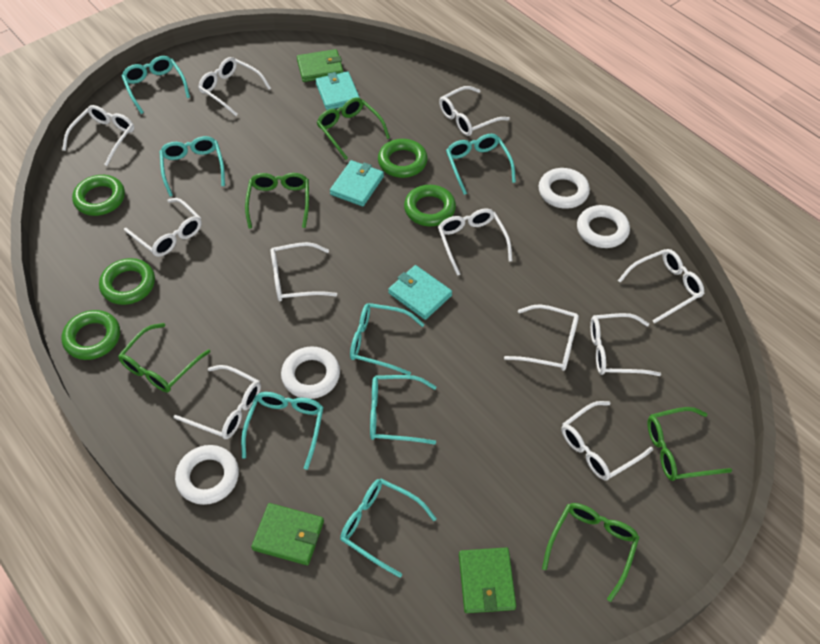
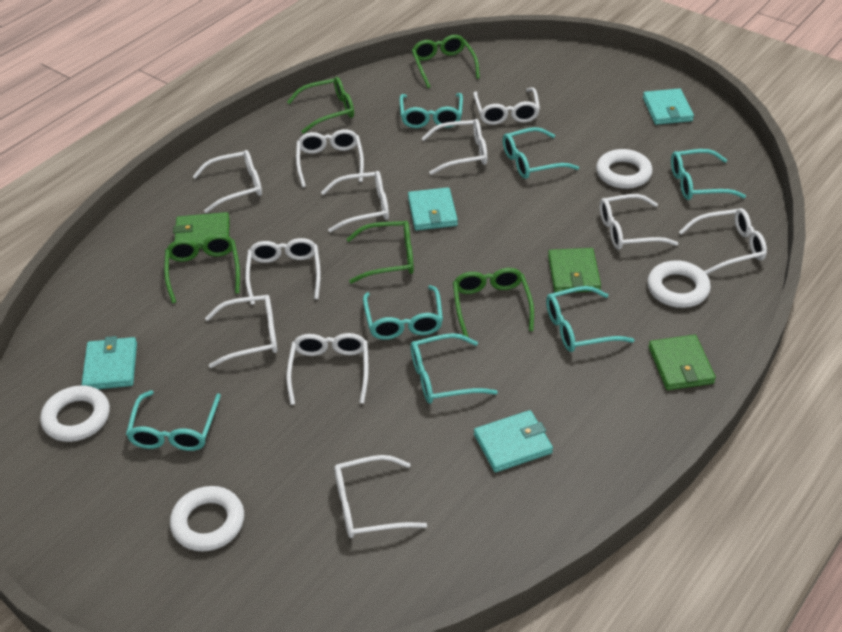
green ring: [62,310,120,360] [72,175,125,216] [99,258,155,305] [378,139,428,178] [404,185,456,226] = 5 -> none = 0
turquoise wallet: [315,71,360,110] [330,160,384,207] [388,265,452,320] = 3 -> [81,336,137,389] [408,187,458,231] [474,410,553,472] [643,88,694,125] = 4

